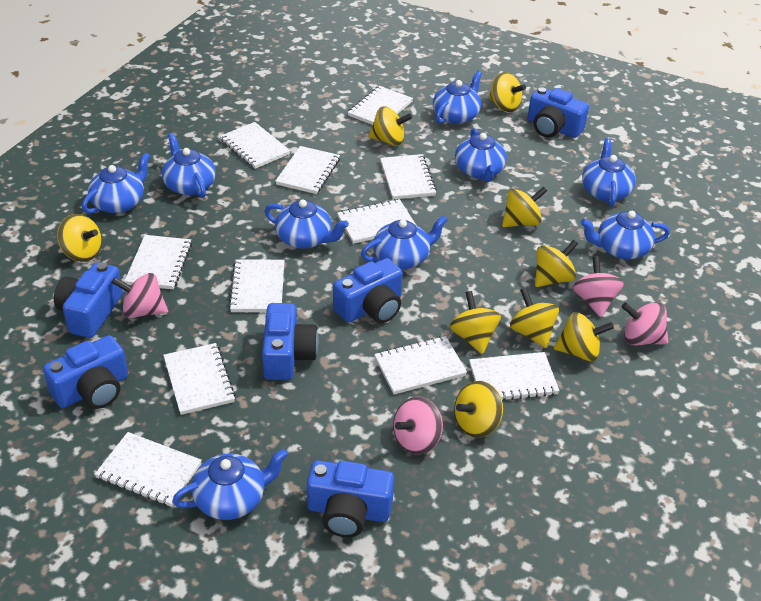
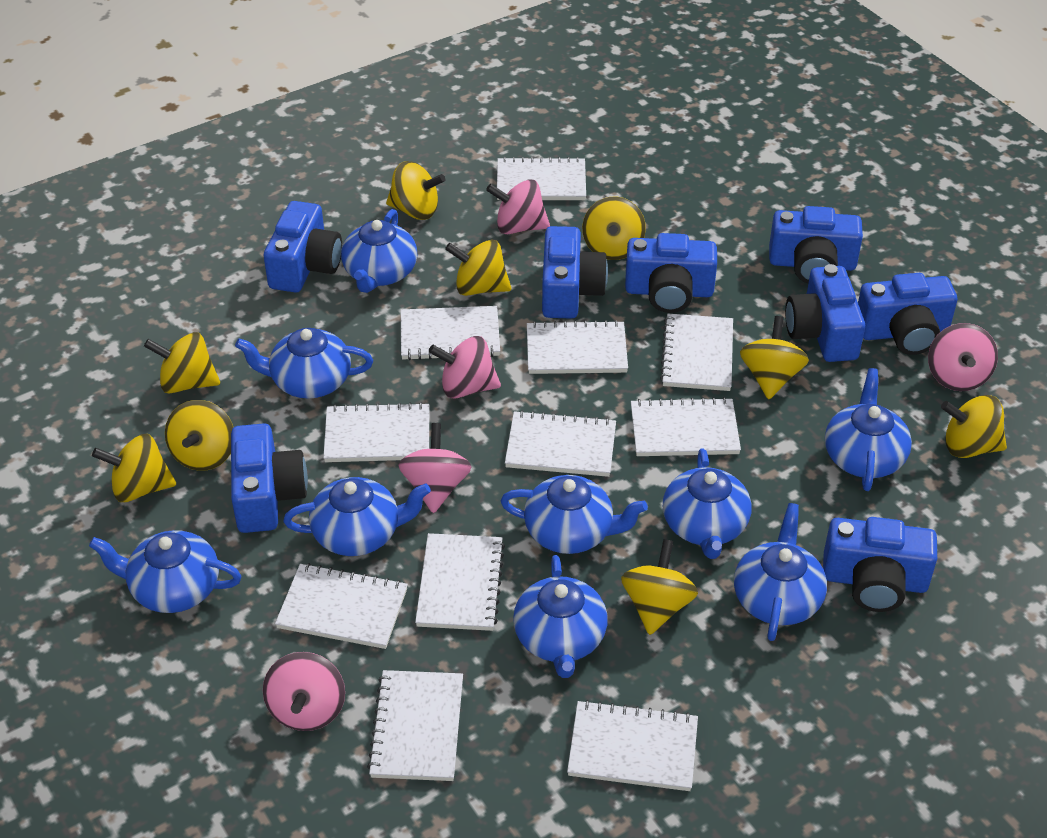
blue camera: [43,335,128,409] [54,262,123,338] [262,303,318,380] [307,460,394,538] [333,258,403,323] [527,87,589,138] = 6 -> [231,423,308,533] [264,201,342,292] [542,226,608,319] [625,233,717,313] [769,206,863,284] [785,264,865,362] [823,517,937,612] [858,273,957,355] = 8
pink spinning top: [112,273,168,318] [393,396,443,455] [573,256,624,317] [621,302,668,346] = 4 -> [263,652,345,731] [398,423,471,513] [429,336,501,399] [486,179,550,234] [928,323,998,391] = 5

